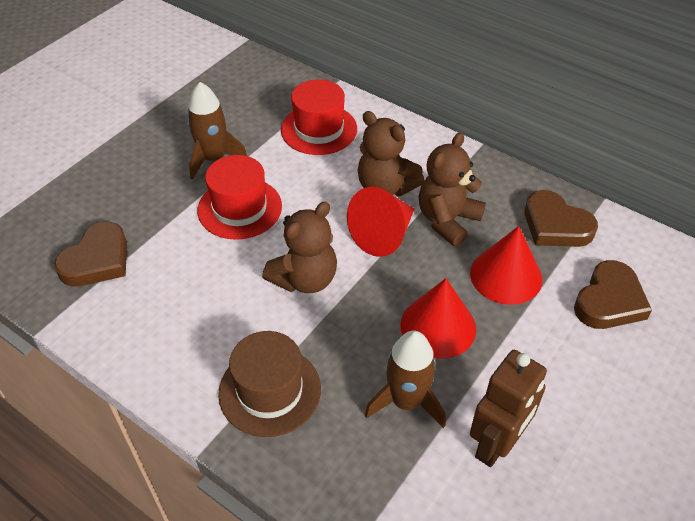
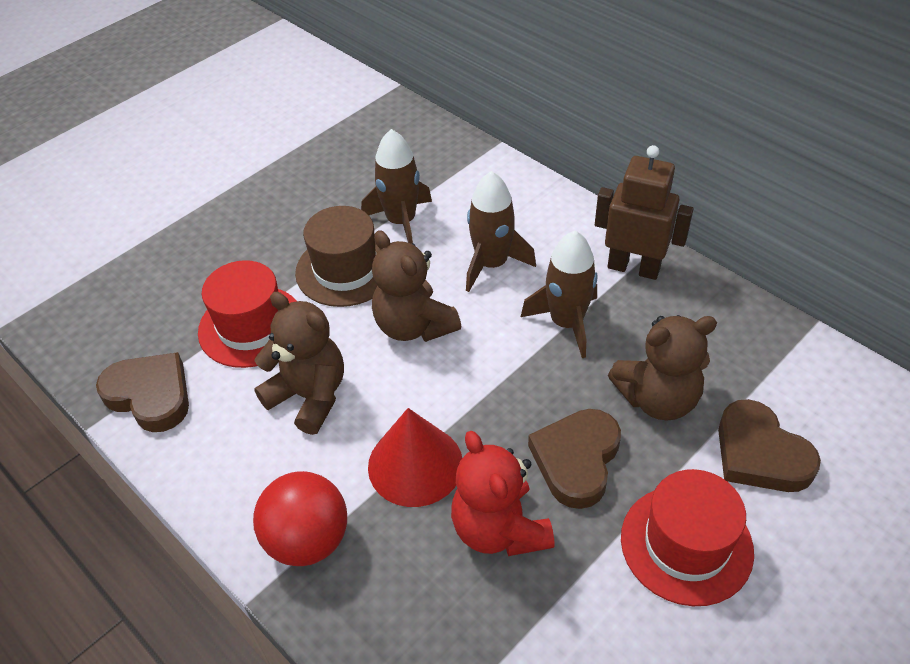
brown rocket: [187,82,247,180] [365,330,446,428] = 2 -> [361,129,432,243] [466,171,536,292] [521,231,597,358] = 3
red ball: none = 0 -> [253,471,347,566] = 1
red cone: [347,187,414,257] [400,278,476,359] [470,226,542,305] = 3 -> [368,408,462,507] = 1
red teddy bear: none = 0 -> [451,431,555,556] = 1

